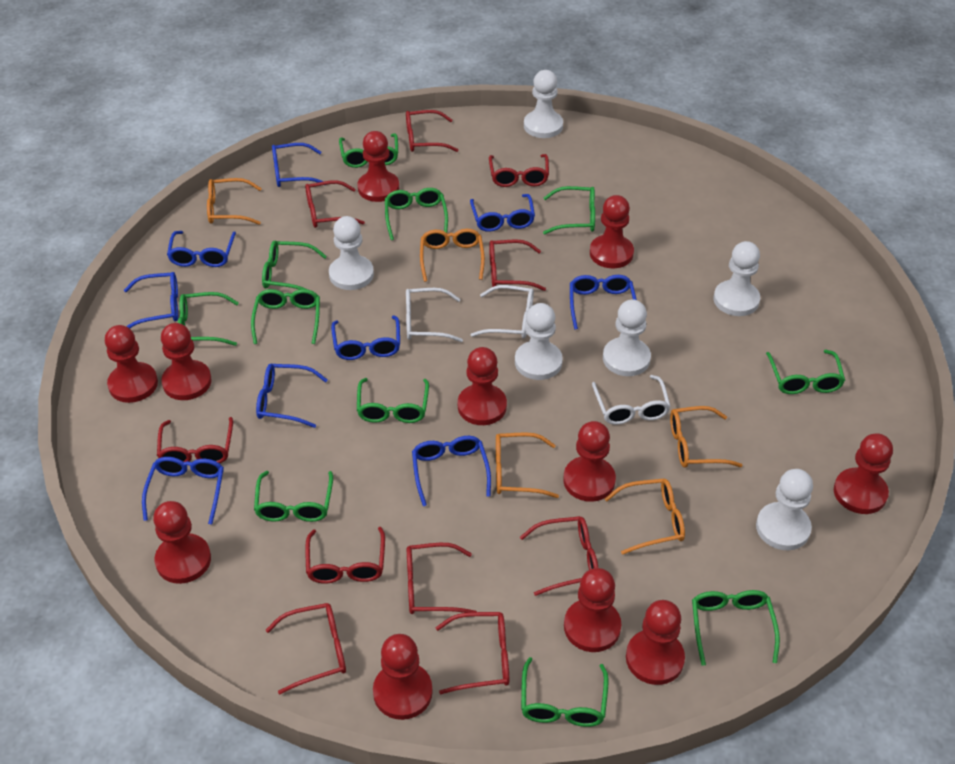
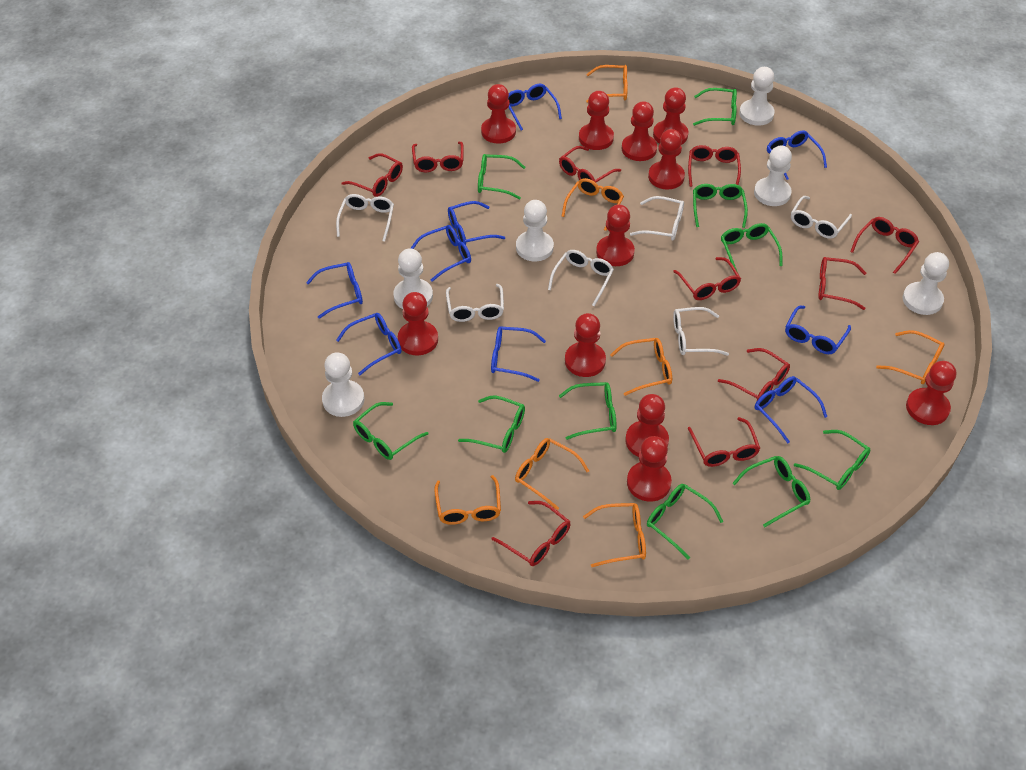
green glasses: [178,292,239,346] [251,289,320,344] [254,471,333,522] [262,241,327,290] [339,133,398,168] [357,378,429,423] [385,188,448,240] [521,657,609,727] [543,186,595,234] [692,590,780,666] [766,350,845,394] = 11 -> [353,402,429,460] [458,396,525,453] [478,154,526,199] [559,382,617,440] [647,484,723,559] [693,88,737,126] [693,184,748,228] [721,223,783,273] [732,456,810,527] [794,430,870,490] = 10
orange glasses: [207,178,262,225] [420,229,485,282] [496,432,559,498] [605,479,685,555] [670,406,742,468] = 5 -> [434,475,501,525] [515,438,589,510] [562,178,624,231] [583,503,646,567] [586,65,628,103] [610,338,672,396] [876,330,945,384] = 7
white glasses: [406,288,463,342] [471,285,534,339] [592,375,671,425] = 3 -> [336,194,394,242] [446,284,504,322] [548,250,614,306] [630,196,684,241] [673,307,729,356] [791,196,852,239] = 6

